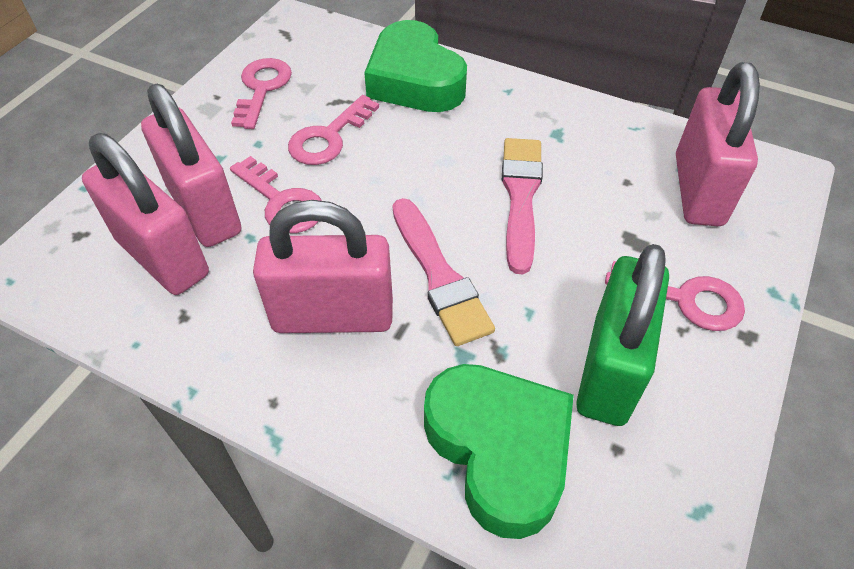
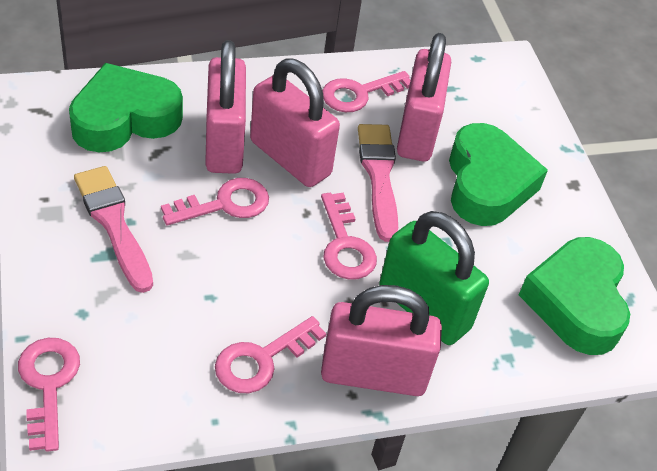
green heart: [364,20,467,112] [424,364,574,539] = 2 -> [69,63,183,152] [449,123,548,226] [519,237,630,355] = 3
pink key: [230,156,322,233] [231,58,292,129] [288,95,379,165] [605,261,745,331] = 4 -> [18,338,80,452] [161,178,269,225] [215,316,326,393] [321,193,377,280] [322,71,411,112] = 5

